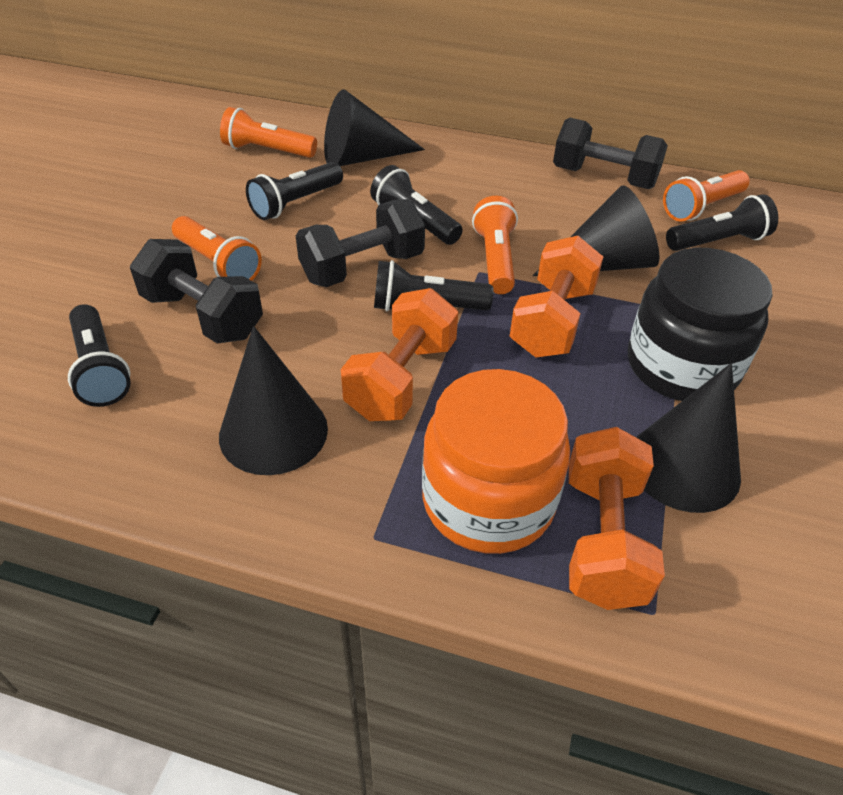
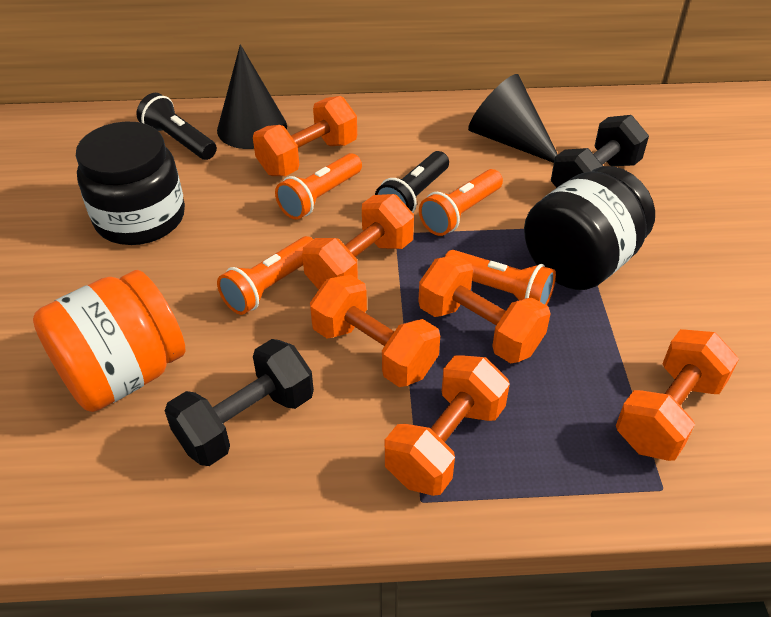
black cone: [219,326,328,475] [324,89,425,166] [533,185,659,276] [636,363,741,513] = 4 -> [217,44,287,149] [468,74,558,163] = 2
black dumbbell: [130,239,263,344] [296,199,425,287] [553,118,668,189] = 3 -> [165,339,314,466] [551,115,649,188] = 2
black flashlight: [68,304,131,407] [246,162,343,220] [370,165,463,245] [374,260,493,311] [666,194,778,251] = 5 -> [136,93,217,160] [375,151,449,213] = 2
black jar: [628,248,773,401] = 1 -> [76,122,185,245] [524,166,655,290] = 2
orange dumbbell: [341,288,458,421] [510,236,603,357] [569,427,665,610] = 3 -> [253,96,357,176] [302,194,414,290] [310,275,440,387] [385,355,510,496] [418,255,551,363] [616,329,739,461] = 6

